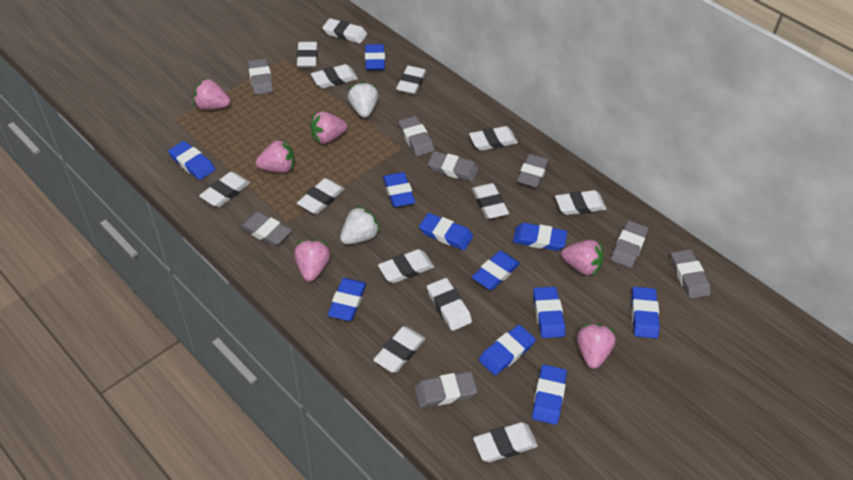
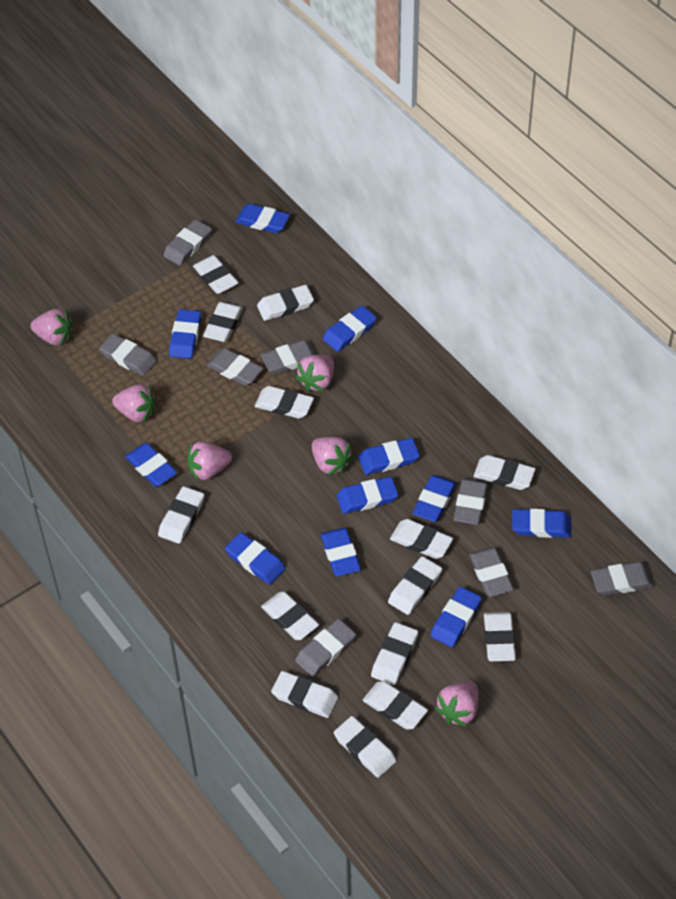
white eraser: [199,172,250,207] [297,42,318,68] [297,178,345,214] [311,64,358,88] [322,18,367,44] [373,326,426,373] [378,249,434,283] [396,66,426,95] [427,278,472,331] [469,126,518,151] [472,183,509,219] [473,422,538,462] [555,190,607,215] = 13 -> [158,486,204,544] [193,255,239,294] [203,302,243,342] [255,386,314,419] [257,285,314,321] [261,592,319,640] [271,671,338,718] [334,716,397,778] [363,681,428,730] [371,622,418,685] [388,556,442,615] [390,519,453,559] [473,455,536,490] [484,612,516,661] = 14
white strawberry: [340,206,380,244] [348,81,378,118] = 2 -> none = 0

